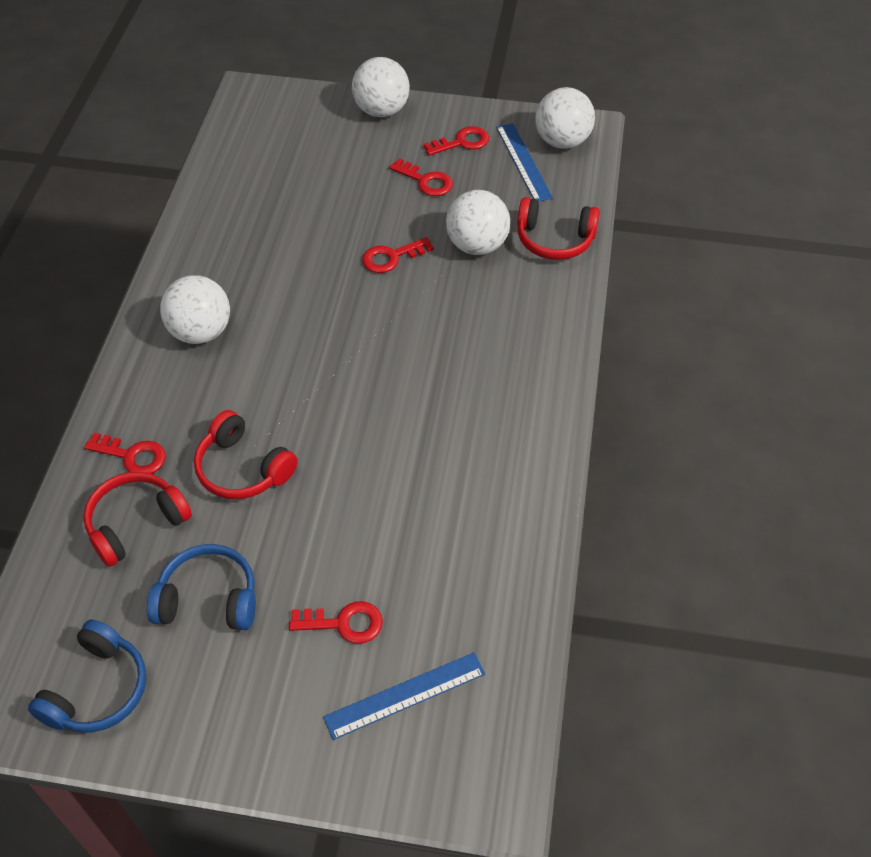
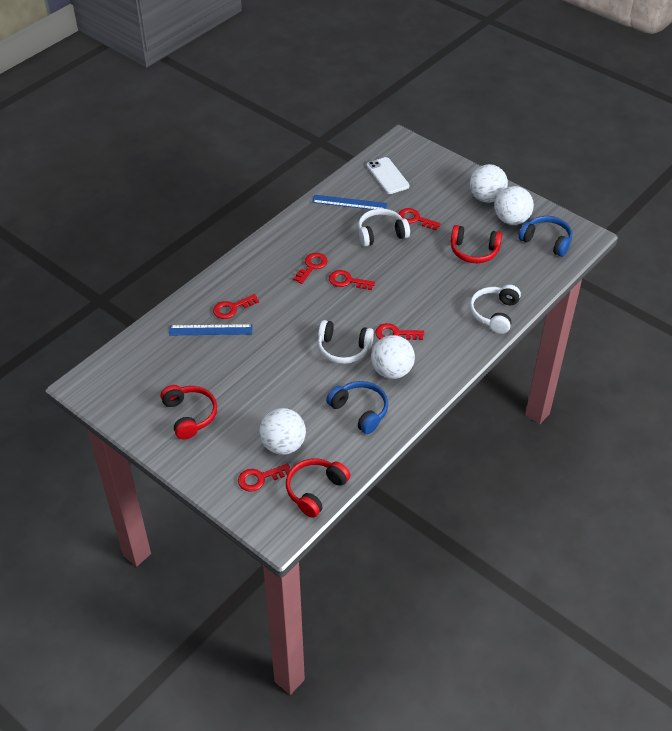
red key: [84,433,166,474] [289,601,383,644] [362,237,434,273] [389,158,453,196] [423,126,489,156] = 5 -> [213,294,259,319] [238,464,290,492] [293,253,328,284] [329,270,375,290] [375,323,424,340] [398,208,441,230] = 6
white headphones: none = 0 -> [318,320,374,364] [358,208,410,247] [470,285,521,334] = 3
white phone: none = 0 -> [367,157,409,194] = 1

